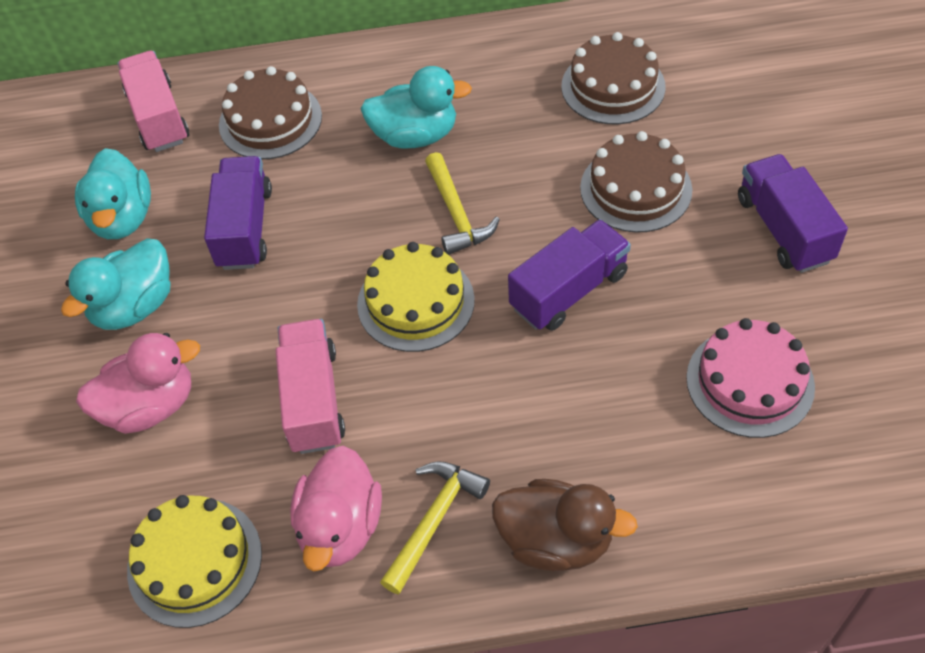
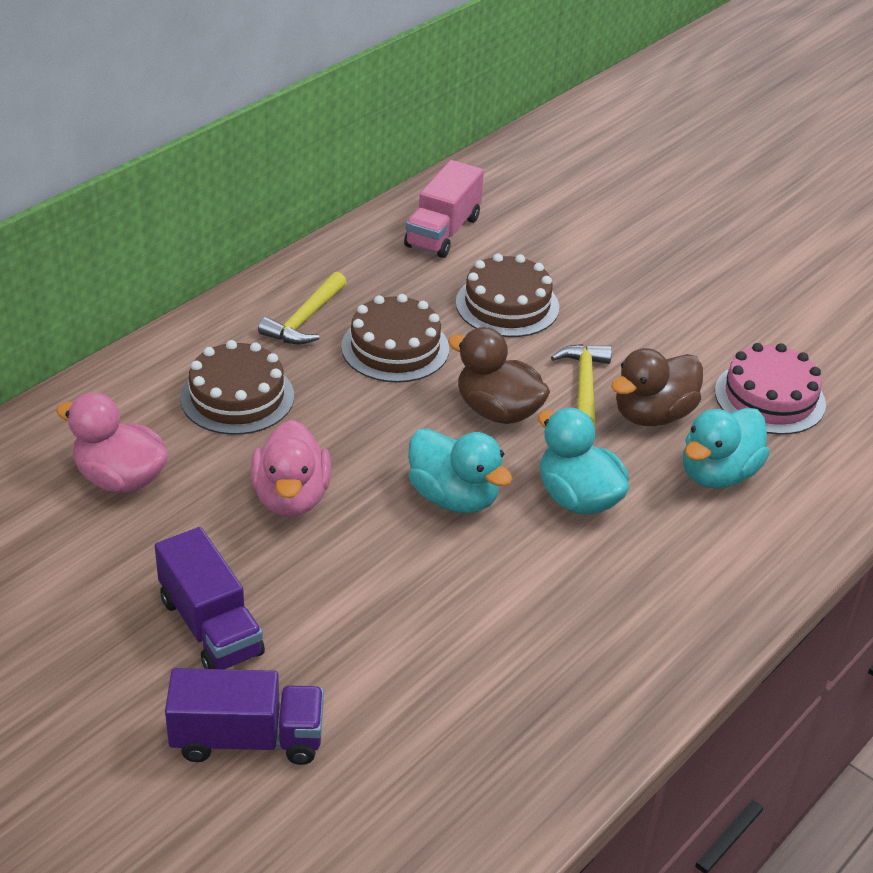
brown duck: [492,479,638,571] = 1 -> [448,327,550,424] [611,348,703,426] = 2
pink truck: [118,51,189,152] [276,319,345,454] = 2 -> [404,160,484,258] = 1
purple truck: [204,156,272,270] [508,219,631,331] [738,154,848,273] = 3 -> [155,527,265,669] [165,668,324,765] = 2
yellow cake: [127,495,262,628] [357,242,475,352] = 2 -> none = 0

